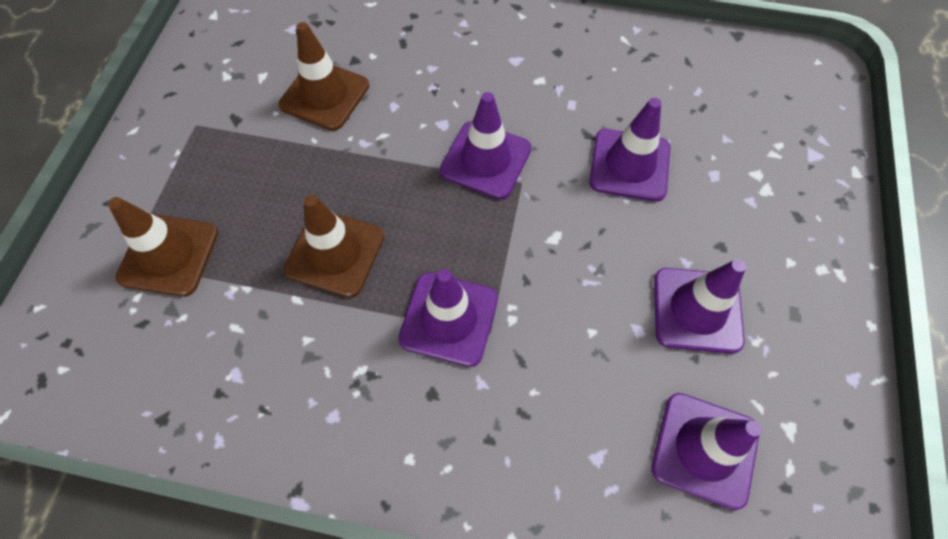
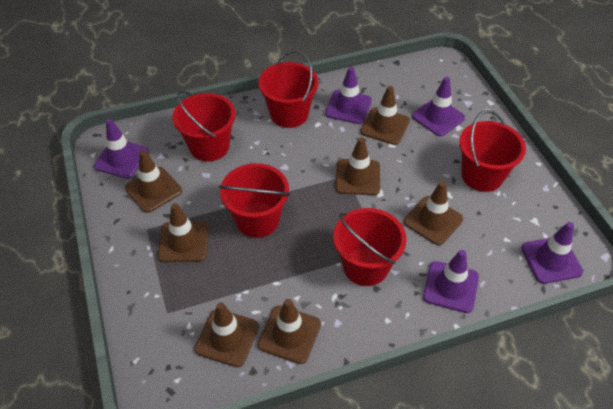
brown traffic cone: [108,197,218,297] [279,22,369,131] [284,195,384,298] = 3 -> [125,150,182,213] [158,203,209,262] [194,302,259,367] [258,299,321,364] [336,137,380,195] [360,86,410,145] [404,181,463,245] = 7
red bucket: none = 0 -> [172,91,236,162] [219,163,290,238] [258,50,318,128] [333,208,407,286] [459,110,526,192] = 5

